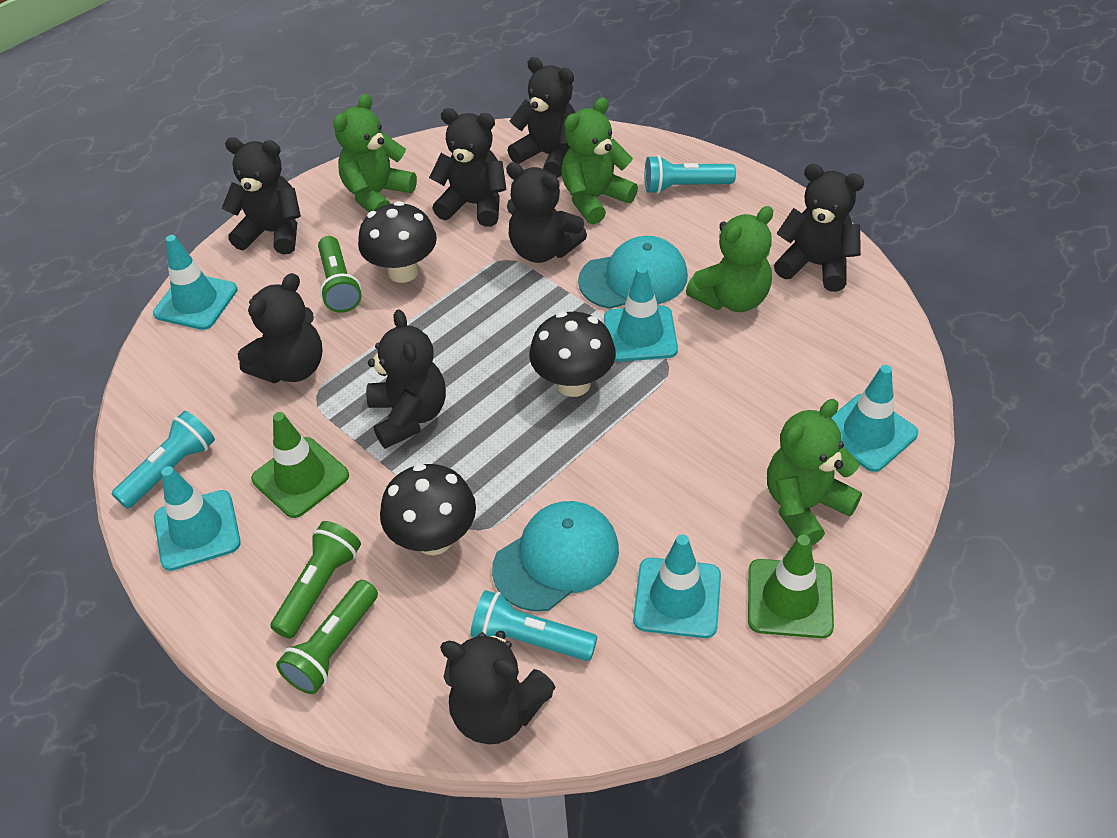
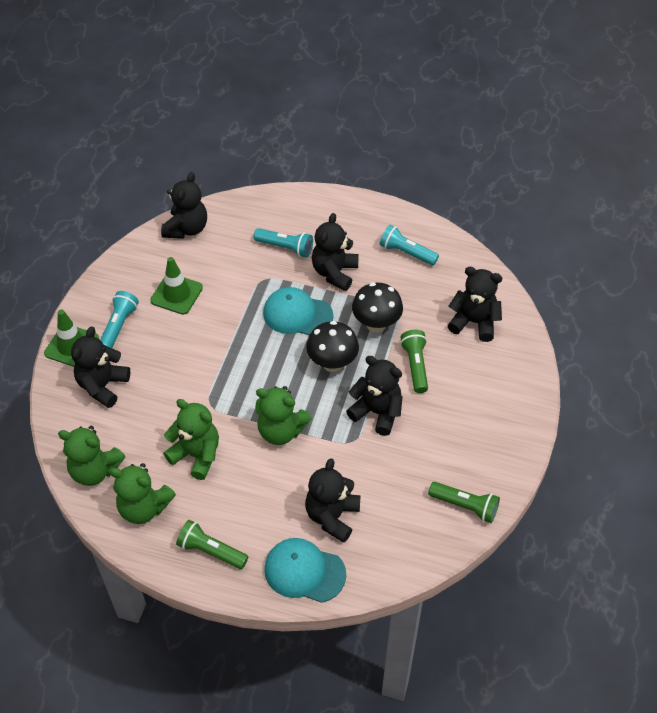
black mushroom: [358,201,437,283] [380,464,476,555] [529,311,616,397] = 3 -> [306,321,359,372] [352,282,403,332] = 2
black teddy bear: [222,137,301,254] [238,273,322,383] [366,309,446,449] [429,108,507,227] [440,631,556,744] [506,162,587,263] [507,57,576,178] [774,164,865,292] = 8 -> [71,327,130,408] [161,172,207,239] [305,458,361,543] [312,213,359,291] [346,356,403,436] [447,267,502,342] = 6
turquoise traffic cone: [153,235,237,330] [154,466,241,571] [604,266,678,362] [633,534,721,638] [831,365,918,472] = 5 -> none = 0

